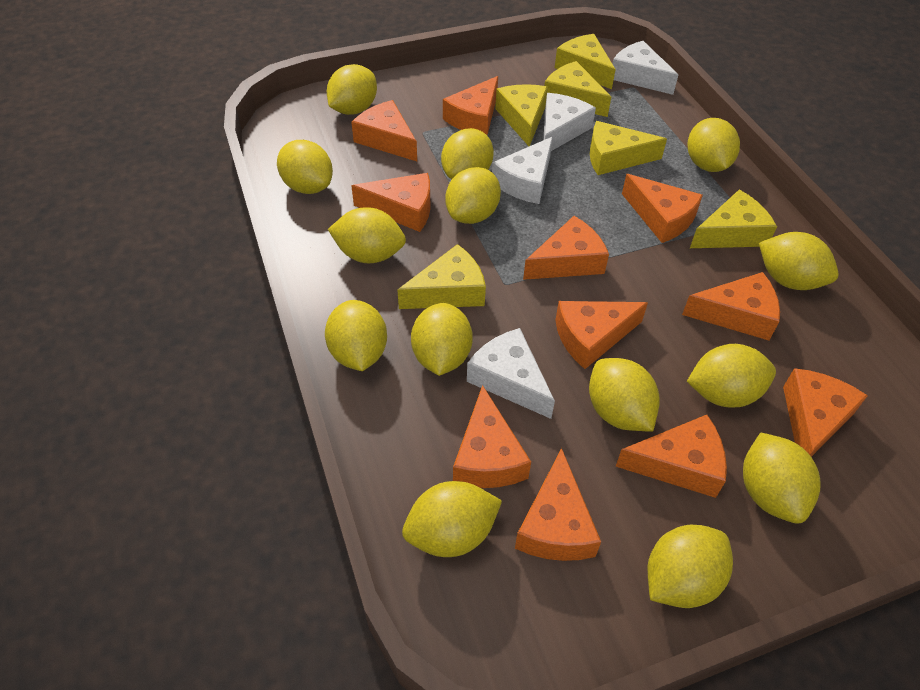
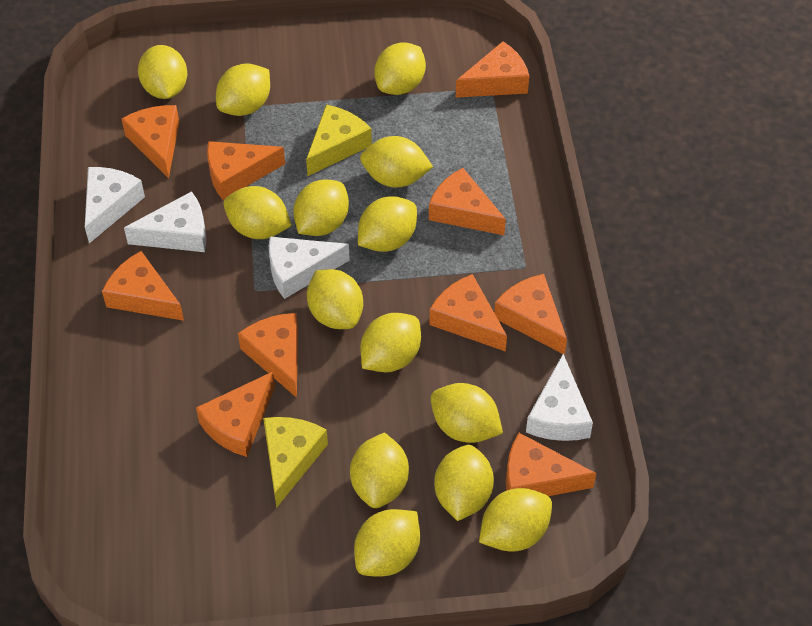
orange cheese: [351,100,417,161] [351,173,431,232] [443,76,498,135] [453,385,531,488] [515,448,601,561] [523,216,609,280] [555,301,648,369] [615,415,727,498] [622,174,703,243] [682,272,780,340] [783,368,868,457] = 11 -> [102,251,184,321] [121,105,179,178] [196,372,275,457] [207,141,285,200] [238,313,298,398] [429,168,506,235] [429,274,507,352] [456,41,529,98] [494,274,567,355] [506,433,596,496] = 10
yellow cheese: [398,244,486,309] [495,84,548,146] [544,61,611,117] [555,34,616,89] [590,121,667,175] [690,190,777,248] = 6 -> [263,417,328,508] [306,105,372,176] = 2

